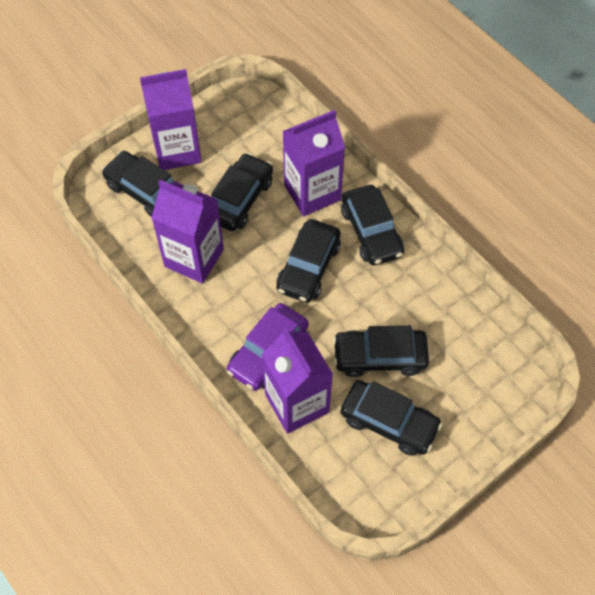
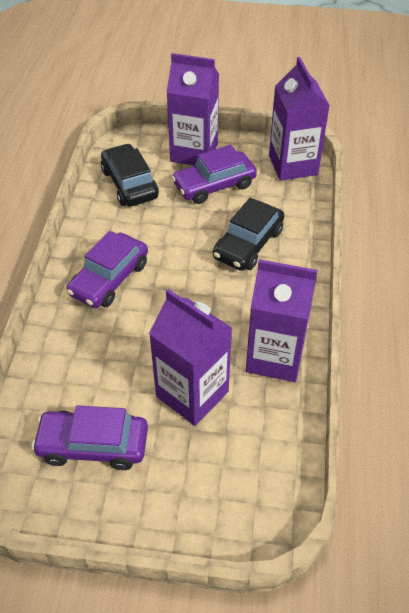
black car: [102,151,176,217] [211,153,273,231] [276,219,341,303] [333,325,429,377] [340,380,442,456] [341,185,404,265] = 6 -> [101,144,159,207] [213,198,284,271] = 2
purple car: [227,303,309,391] = 1 -> [32,405,148,470] [67,231,148,308] [171,145,257,204] = 3

